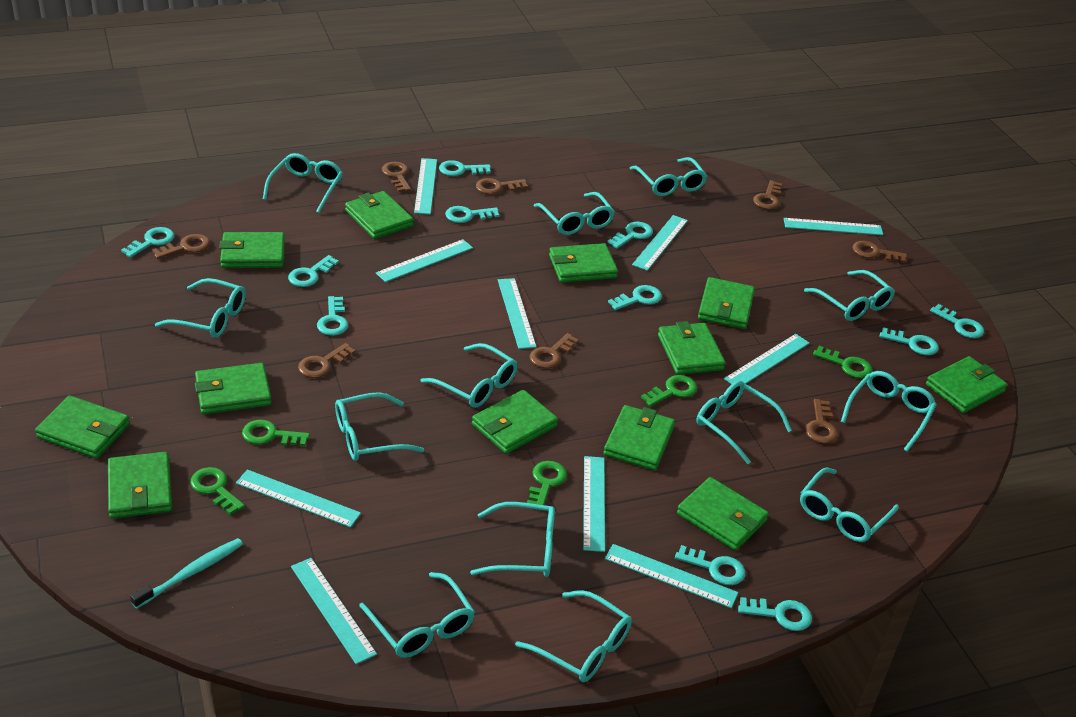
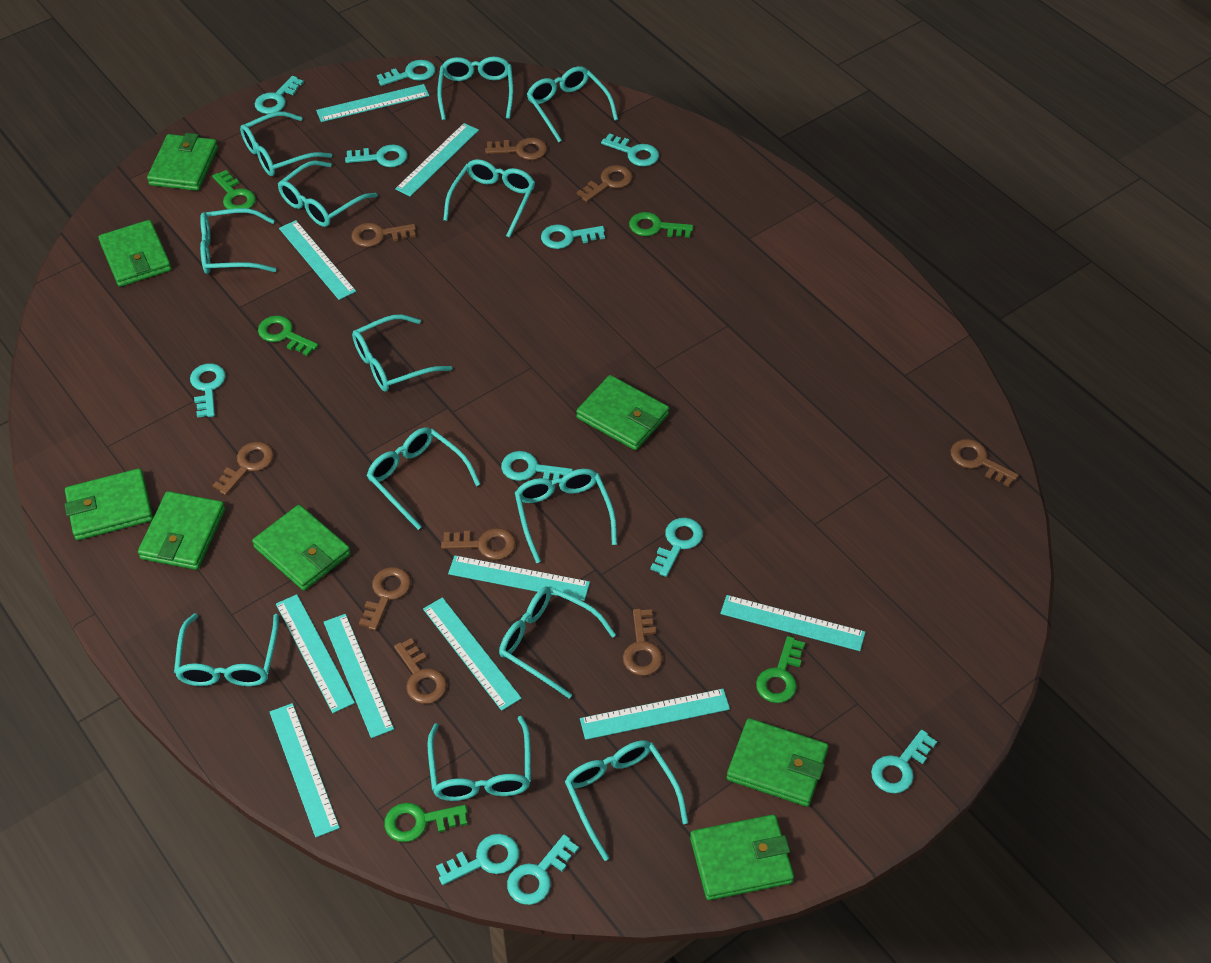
brown key: [152,234,210,259] [298,343,355,378] [382,162,411,192] [476,178,528,194] [530,333,579,369] [753,180,782,209] [805,399,838,444] [852,241,907,263] = 8 -> [212,442,274,495] [352,223,416,247] [359,567,411,631] [394,638,447,704] [441,528,516,560] [485,138,547,160] [577,165,633,202] [623,609,663,676] [951,439,1019,487] = 9
green wallet: [35,396,130,459] [108,452,172,519] [195,363,272,414] [219,232,285,268] [345,191,414,239] [472,390,558,454] [549,243,618,283] [604,405,675,470] [658,321,726,375] [677,477,769,551] [698,277,755,329] [926,356,1007,413] = 12 -> [64,468,153,540] [98,220,171,287] [138,491,225,570] [147,133,218,191] [252,505,351,591] [576,375,669,450] [690,815,794,900] [727,718,828,807] = 8
turquoise toothbrush: [130,538,243,609] = 1 -> none = 0

